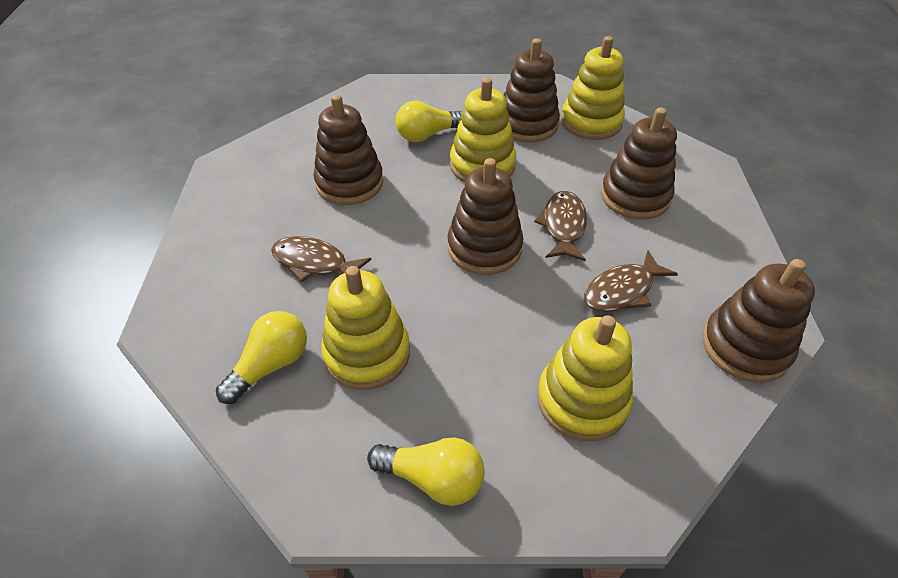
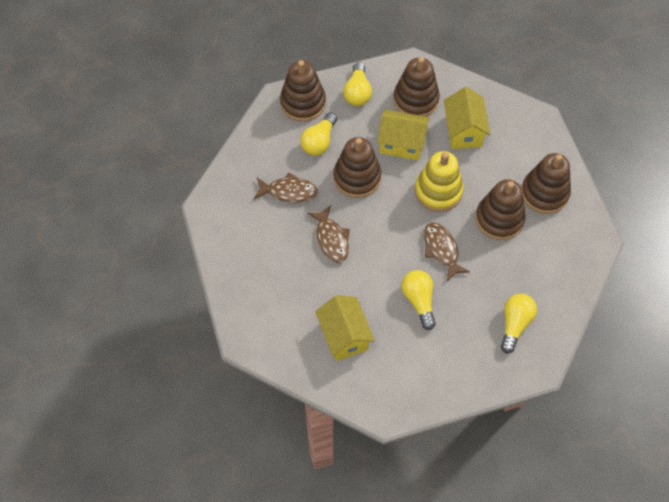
yellow house: none = 0 -> [315,295,375,361] [377,109,430,160] [444,87,490,149] = 3
yellow light bulb: [216,311,307,404] [367,437,485,506] [396,101,462,142] = 3 -> [300,112,337,156] [343,62,372,106] [401,270,436,330] [501,294,537,353] = 4
yellow stacking toy: [321,266,410,390] [450,78,516,182] [537,315,633,441] [561,36,625,140] = 4 -> [415,151,464,212] = 1

